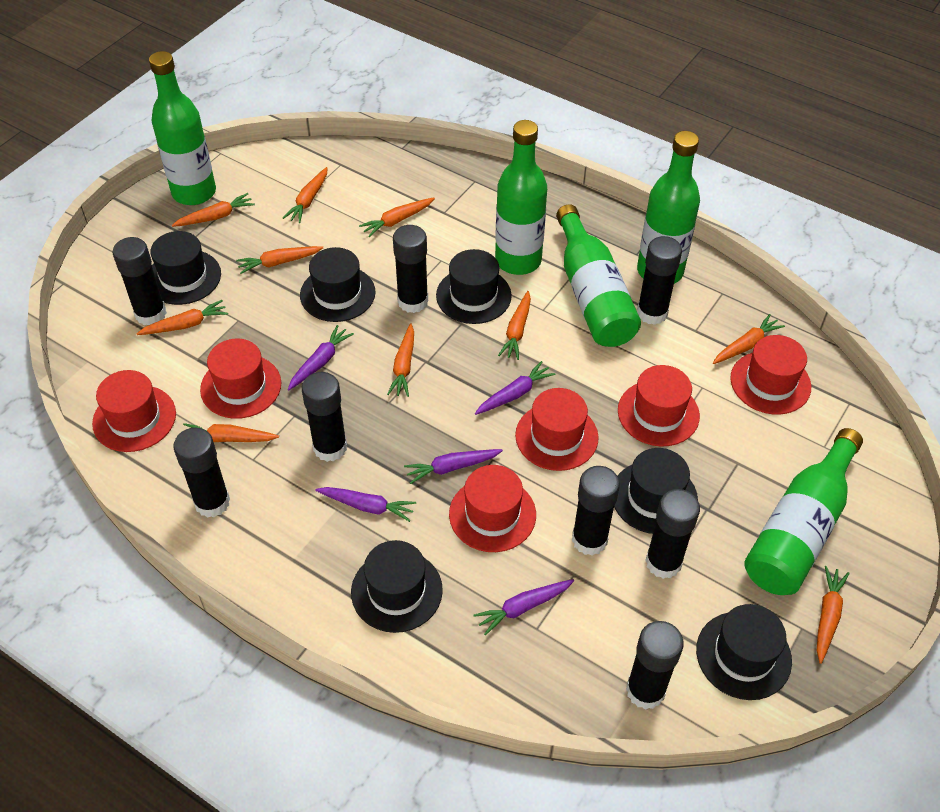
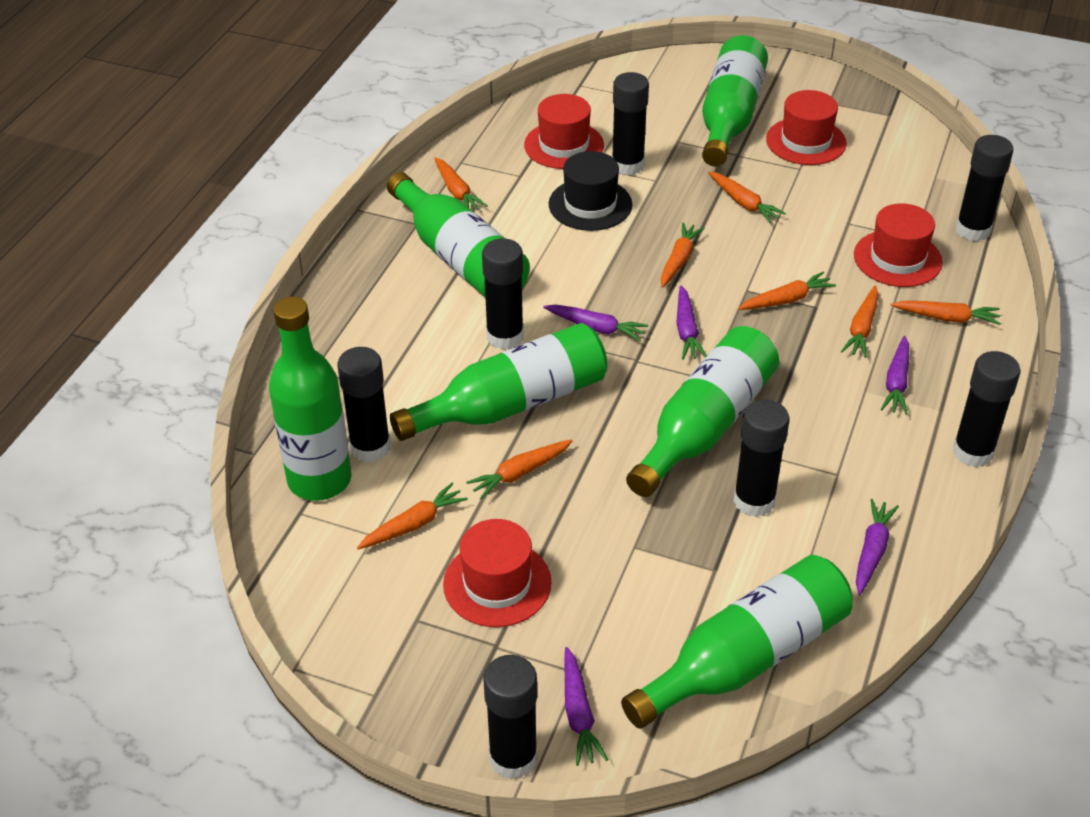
black glue stick: [113,237,167,325] [173,428,230,518] [302,372,347,462] [393,225,428,313] [572,466,620,556] [626,621,684,710] [637,236,682,325] [645,489,700,579] = 8 -> [337,347,391,462] [482,238,524,349] [483,655,538,780] [612,72,649,176] [733,399,789,517] [952,351,1021,467] [955,135,1013,241] = 7
black hat: [150,231,221,305] [300,247,376,322] [351,540,443,633] [436,249,512,324] [614,448,698,534] [696,604,792,700] = 6 -> [549,151,633,231] = 1
green bottle: [149,51,216,205] [495,120,547,275] [556,204,641,347] [637,131,700,284] [744,428,863,595] = 5 -> [269,296,351,501] [387,172,530,297] [390,323,608,441] [621,555,853,729] [626,326,779,497] [702,35,768,166] = 6
orange carrot: [136,300,228,335] [172,193,255,227] [183,423,279,442] [236,246,323,274] [283,167,328,223] [359,198,435,237] [387,323,414,397] [498,291,531,360] [713,314,785,364] [817,566,850,664] = 10 -> [357,483,468,549] [434,157,488,210] [466,439,573,500] [661,222,705,288] [708,172,786,223] [738,271,836,310] [841,286,878,358] [890,301,1001,325] = 8
red hat: [92,370,176,452] [200,339,281,419] [449,465,536,552] [515,388,599,471] [618,365,700,447] [730,335,811,414] = 6 -> [443,519,552,627] [524,94,604,169] [766,90,847,165] [854,203,943,287] = 4

